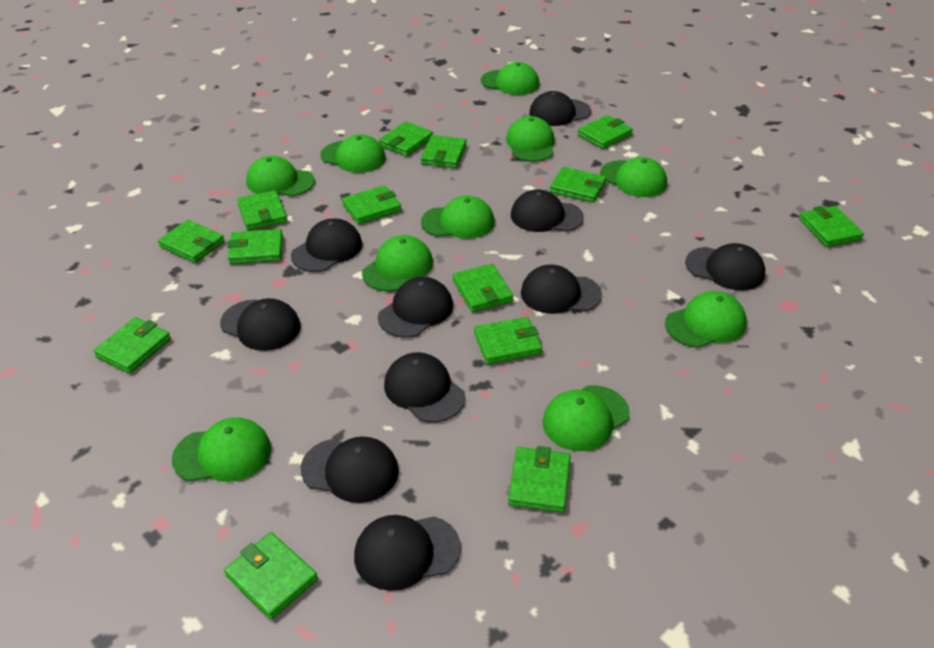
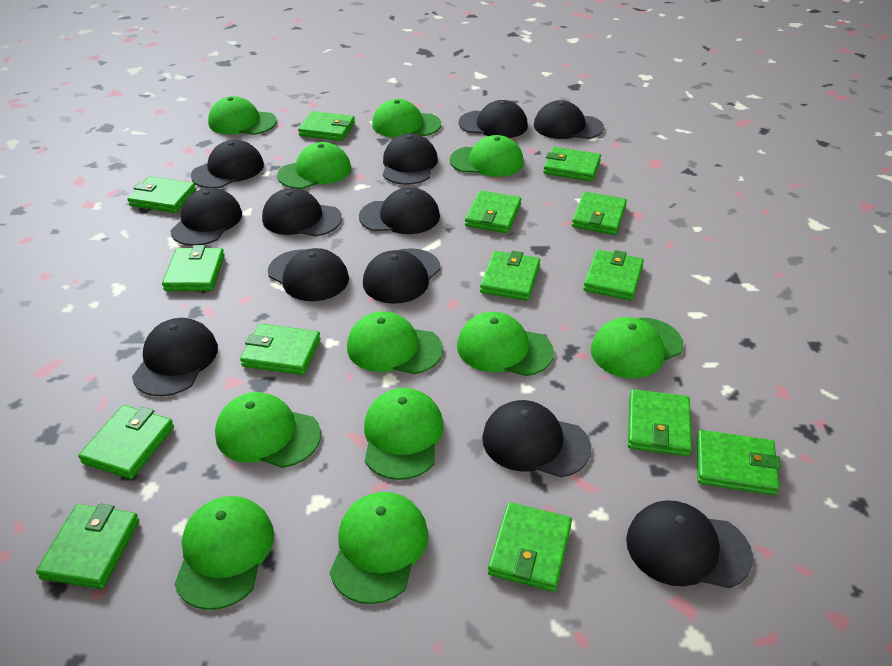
black cap: [220,298,300,351] [291,218,362,272] [301,436,399,503] [354,515,461,591] [378,277,453,338] [384,352,465,423] [511,189,584,232] [521,265,602,314] [529,91,591,126] [685,243,765,290] = 10 -> [132,318,218,396] [170,188,242,246] [191,140,264,188] [262,188,342,237] [268,248,349,301] [359,187,440,234] [363,248,440,304] [383,133,438,185] [459,100,528,138] [482,400,592,478] [534,100,604,139] [626,500,753,588] = 12
green cap: [172,417,271,482] [246,156,315,196] [320,134,386,173] [362,235,433,291] [421,195,494,239] [481,62,540,95] [506,116,554,162] [543,385,630,451] [600,157,667,197] [665,291,746,348] = 10 -> [174,496,274,610] [208,96,277,135] [215,392,321,468] [277,142,351,189] [329,492,428,604] [347,311,443,374] [364,388,444,480] [372,99,441,137] [450,135,524,177] [457,312,554,376] [591,317,683,378] = 11

